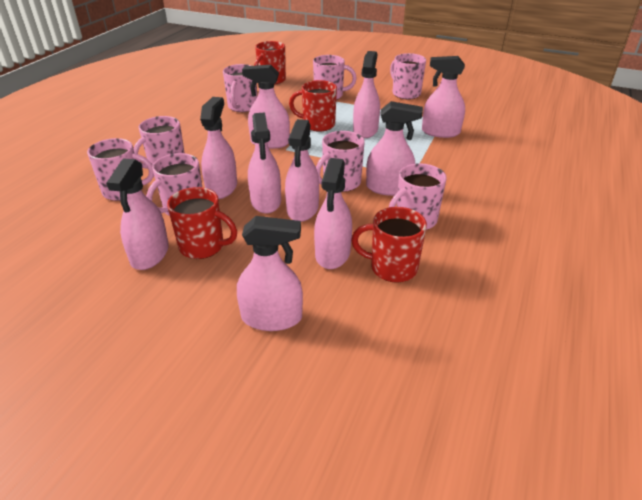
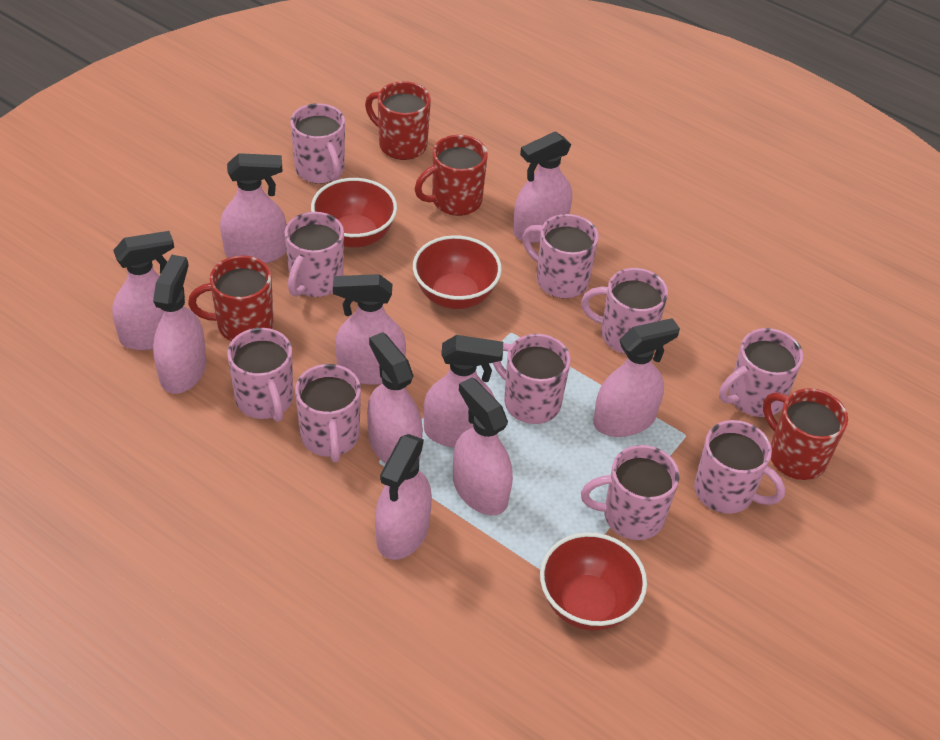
pink mug: [87,138,154,201] [134,116,185,169] [146,153,202,216] [223,64,257,112] [313,55,357,100] [316,131,365,192] [389,163,446,230] [390,53,426,99] = 8 -> [227,328,293,422] [285,212,344,297] [290,103,345,184] [295,364,361,463] [493,334,571,424] [522,214,599,298] [581,268,668,354] [581,445,679,540] [694,420,785,514] [719,328,803,417] = 10
red bowl: none = 0 -> [311,178,397,248] [413,235,502,309] [540,532,647,631] = 3

